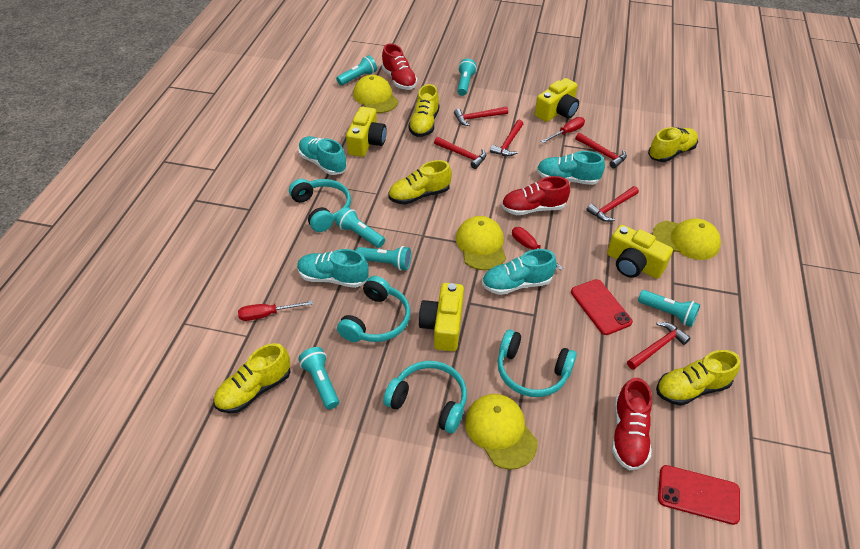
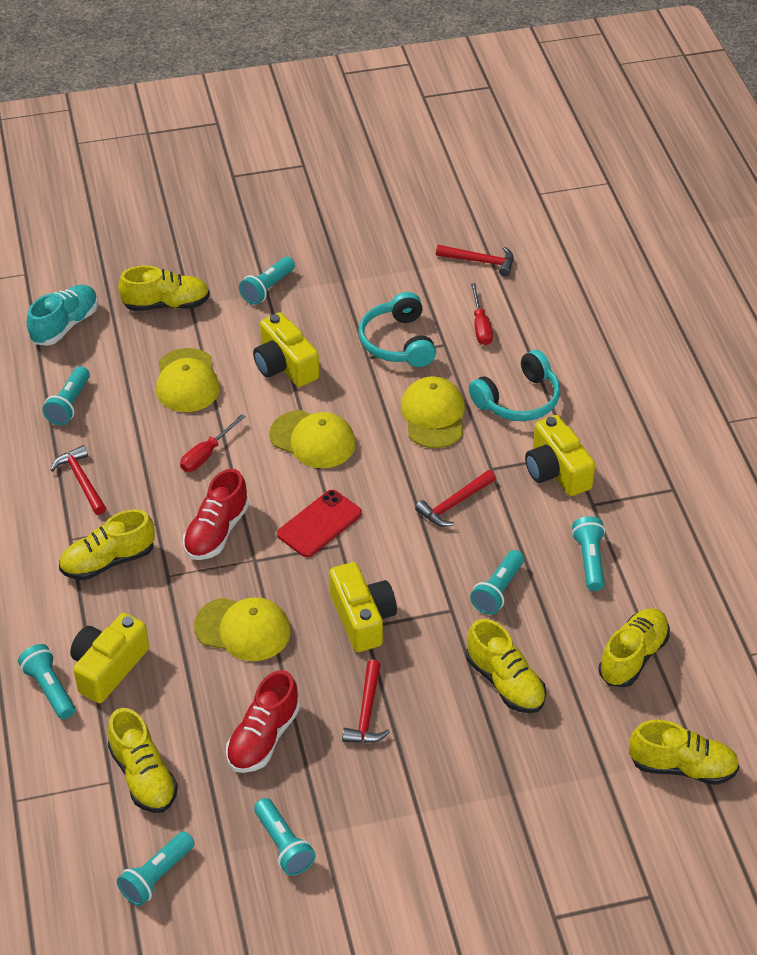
red hammer: [434,137,486,169] [454,107,508,126] [490,120,523,156] [575,133,627,168] [586,186,639,222] [627,322,691,370] = 6 -> [51,445,106,515] [342,660,390,743] [415,470,496,527] [436,245,514,277] = 4
red phone: [571,279,633,335] [658,465,740,525] = 2 -> [277,490,362,557] = 1
red screwdriver: [238,301,313,321] [512,227,563,270] [541,117,585,143] = 3 -> [180,414,246,472] [471,283,493,345] = 2
red shoe: [382,44,417,90] [502,176,570,215] [612,378,652,470] = 3 -> [183,469,249,560] [226,670,300,773] = 2
turquoise flashlight: [298,347,339,409] [336,55,377,85] [336,207,385,248] [356,246,411,271] [457,59,477,96] [638,290,700,327] = 6 -> [18,644,75,719] [42,366,90,425] [117,831,194,906] [239,257,295,305] [254,798,316,876] [470,550,524,614] [572,516,605,591] = 7
turquoise headphones: [289,179,351,232] [337,276,410,342] [383,361,467,433] [498,330,577,397] = 4 -> [359,292,436,367] [469,350,560,421] = 2
turquoise shoe: [297,249,369,288] [298,136,347,175] [482,249,557,295] [537,151,605,185] = 4 -> [27,285,98,346] = 1
yellow shoe: [213,343,291,413] [388,160,452,205] [408,84,439,137] [648,127,698,162] [656,350,740,406] = 5 -> [59,509,155,580] [108,708,178,813] [118,266,210,311] [466,619,546,713] [599,608,670,687] [629,720,740,785] = 6

